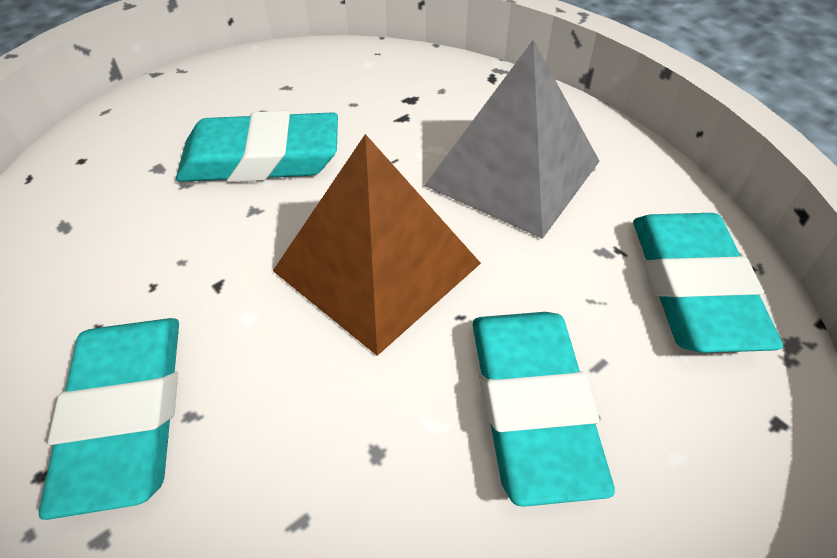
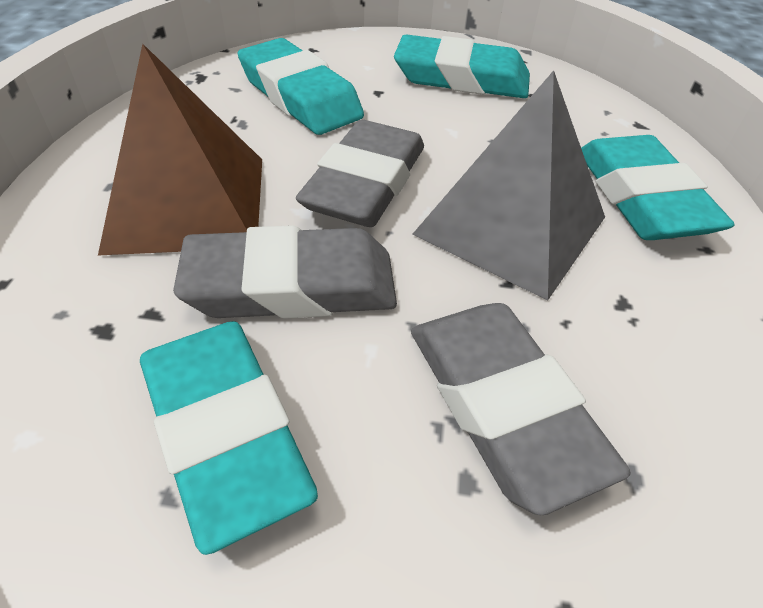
grey eraser: none = 0 -> [173,225,397,319] [296,120,424,227] [411,303,630,515] = 3

